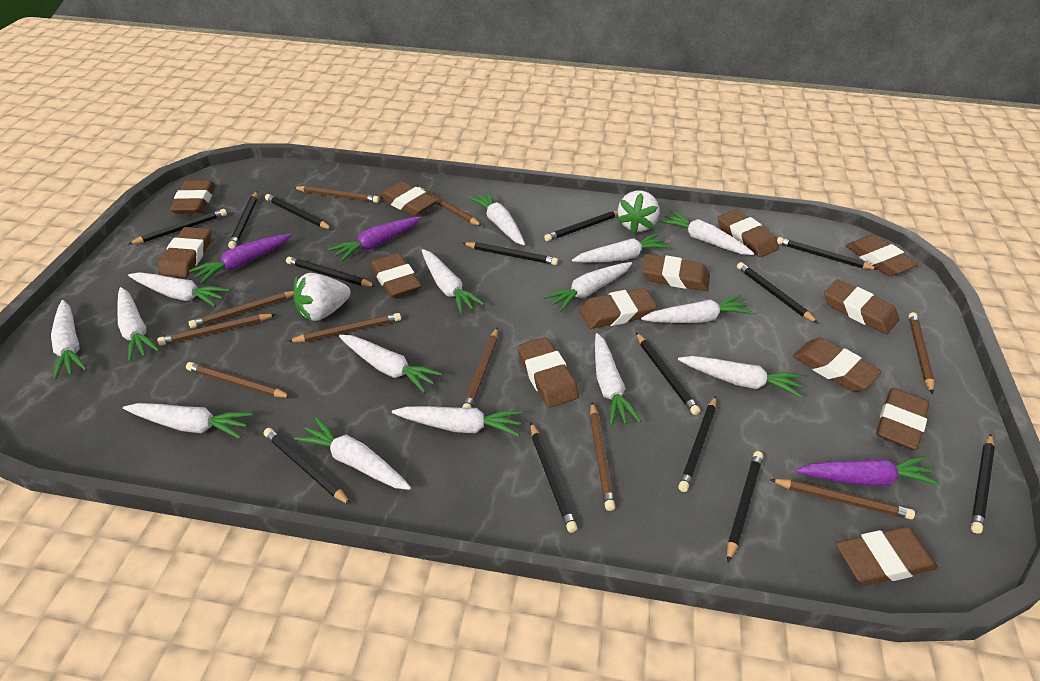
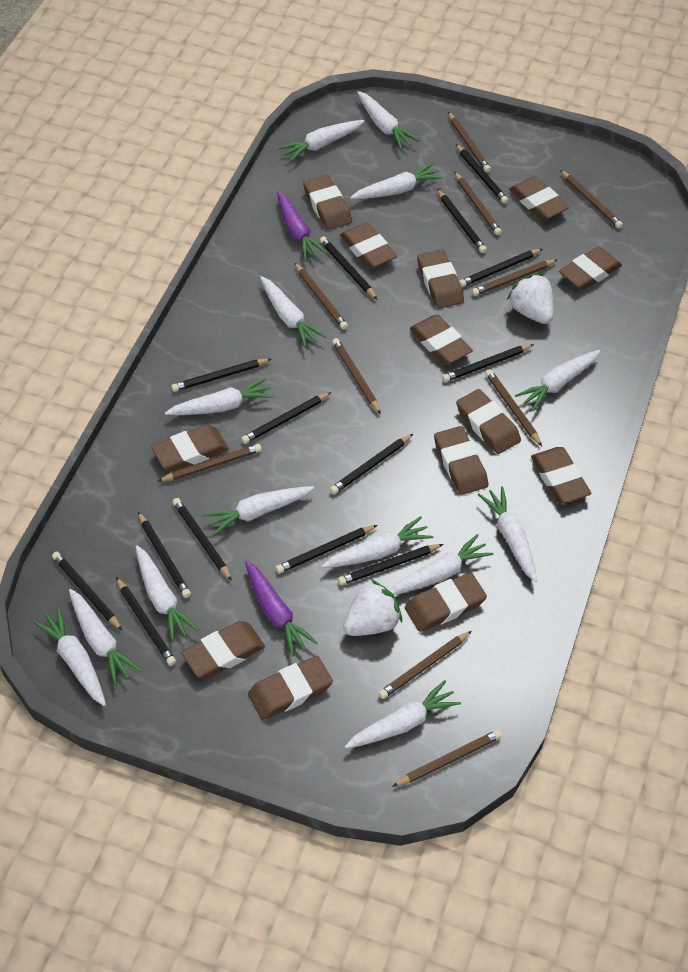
purple carrot: [189,234,292,284] [328,217,421,262] [796,457,940,486] = 3 -> [245,560,318,657] [277,191,327,261] = 2
white carrot: [51,300,87,380] [117,287,160,362] [123,403,253,439] [128,272,230,307] [294,417,411,490] [339,335,442,393] [392,406,523,436] [422,249,484,314] [469,191,525,246] [543,262,632,312] [572,233,671,263] [595,333,641,426] [641,295,752,323] [660,211,754,255] [678,356,803,397] = 15 -> [33,608,106,706] [69,589,141,685] [136,545,199,642] [165,378,274,415] [203,486,314,536] [260,276,326,348] [279,120,365,162] [321,516,433,568] [345,680,461,749] [350,163,443,199] [357,91,419,149] [389,534,493,595] [478,487,537,582] [515,350,600,412] = 14

